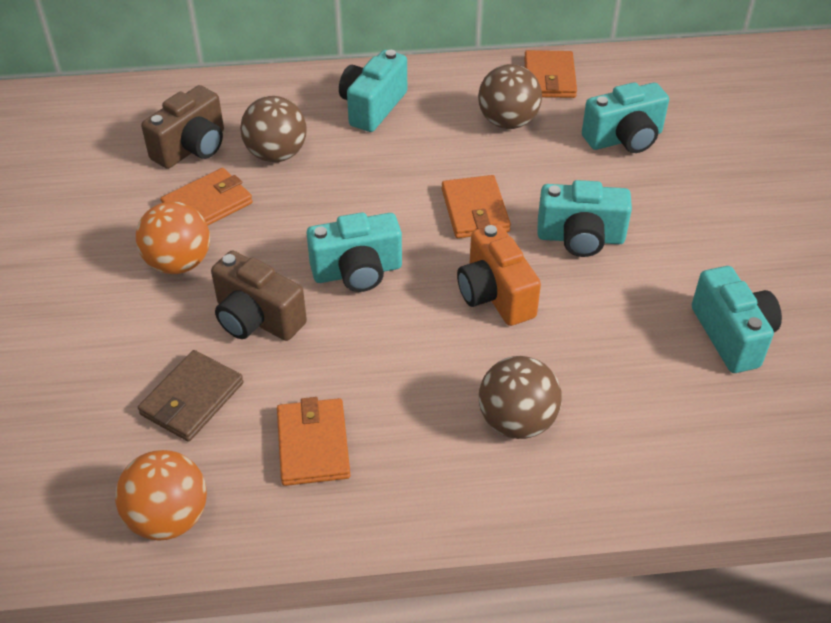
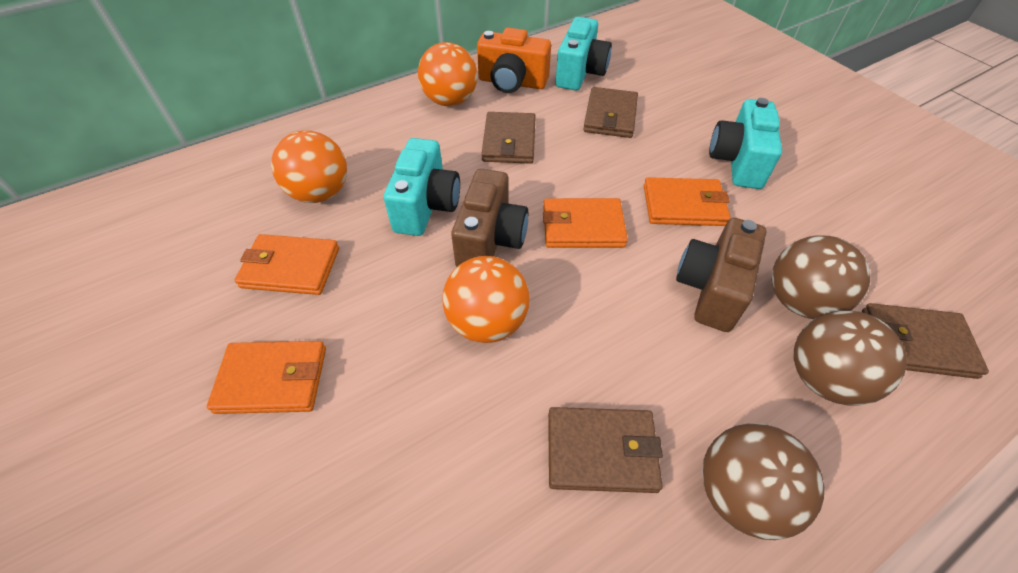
brown wallet: [138,350,244,442] = 1 -> [481,112,536,164] [548,407,663,493] [583,87,638,138] [862,303,989,379] = 4
orange ball: [115,450,207,541] [136,201,210,274] = 2 -> [271,130,347,203] [418,42,477,106] [442,256,530,343] = 3
turquoise camera: [307,212,402,292] [339,50,407,132] [538,180,632,257] [582,82,669,153] [692,266,782,373] = 5 -> [384,138,460,236] [556,17,612,91] [709,98,782,189] = 3

